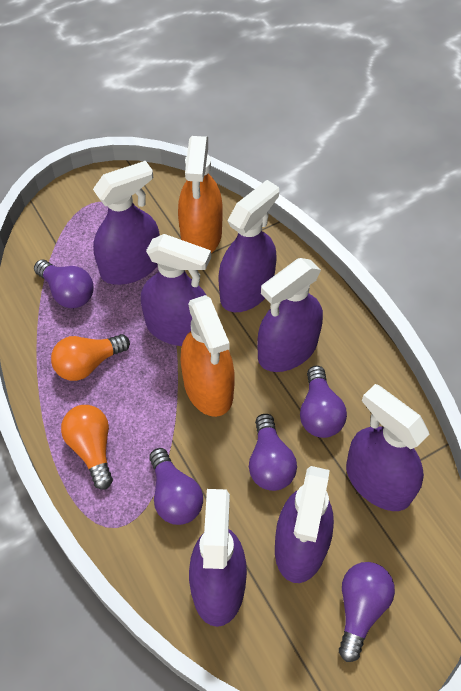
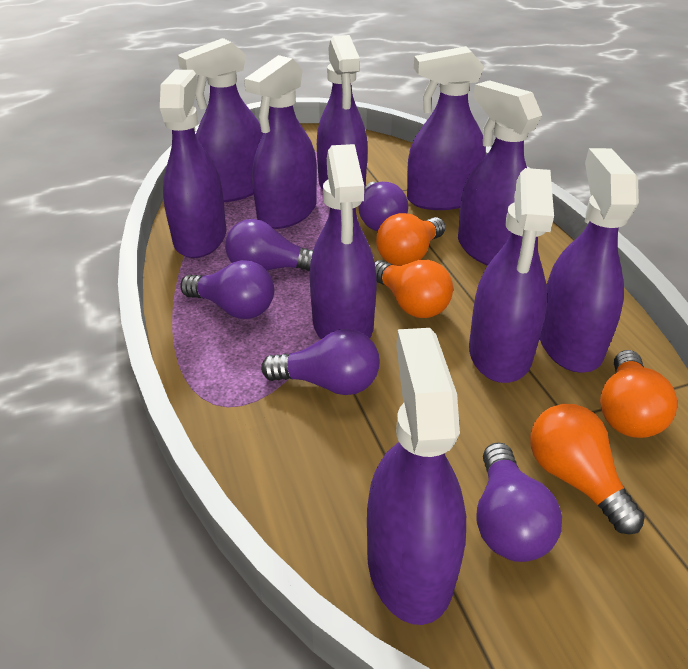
orange light bulb: [51,334,130,381] [61,405,113,490] = 2 -> [375,260,453,318] [376,213,446,266] [530,404,645,534] [600,350,678,438] = 4
orange spray bottle: [178,136,223,253] [180,295,235,417] = 2 -> none = 0
purple spray bottle: [93,161,160,285] [141,234,211,346] [189,489,247,627] [218,180,279,312] [257,258,323,372] [275,466,334,583] [346,384,429,511] = 7 -> [160,70,226,258] [177,38,263,202] [244,55,317,229] [310,144,377,339] [317,35,367,190] [367,328,466,625] [407,46,486,210] [458,80,542,266] [469,168,554,383] [540,148,639,373] = 10

